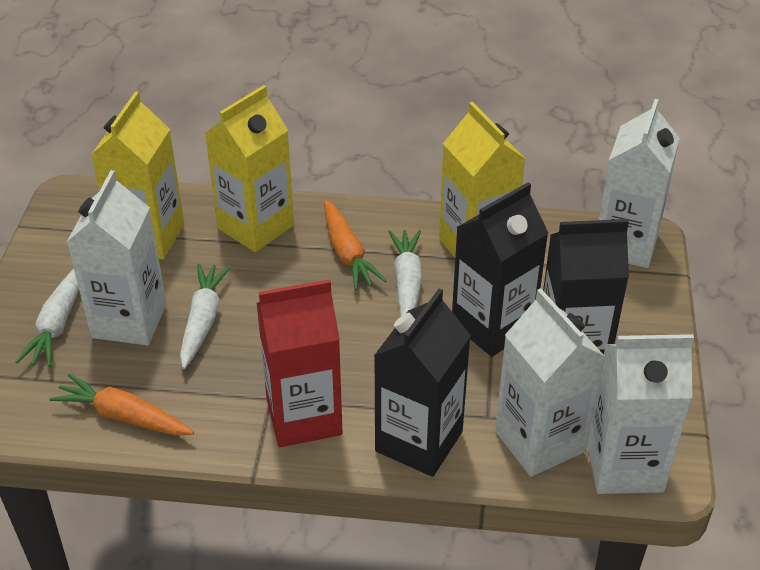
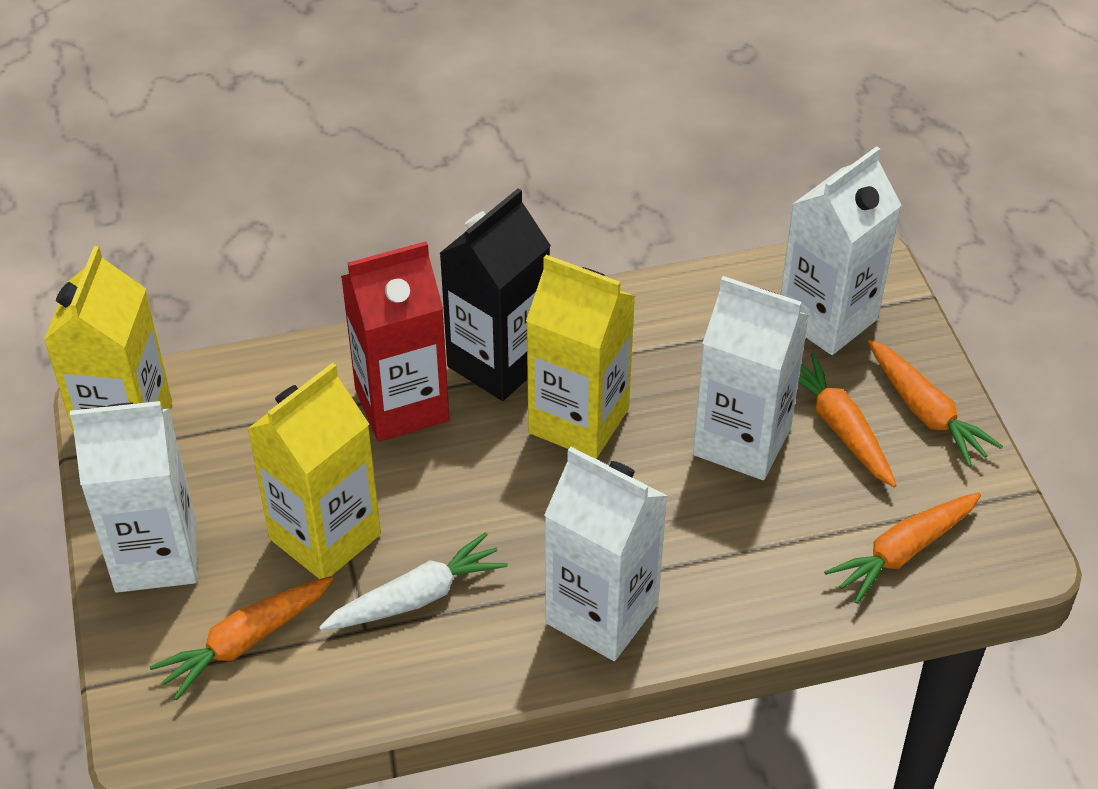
black carton: [374,289,471,477] [452,182,548,357] [543,219,629,355] = 3 -> [439,188,551,401] = 1
orange carrot: [49,373,194,436] [324,200,387,290] = 2 -> [150,576,333,701] [798,353,897,487] [824,492,981,604] [868,340,1003,467] = 4
white carrot: [16,268,79,367] [180,264,231,369] [388,230,422,316] = 3 -> [319,532,508,631] = 1

